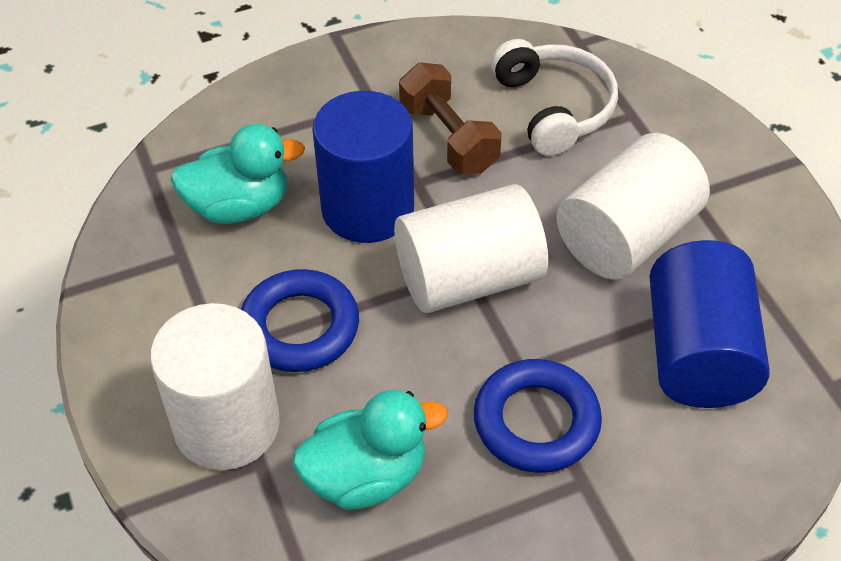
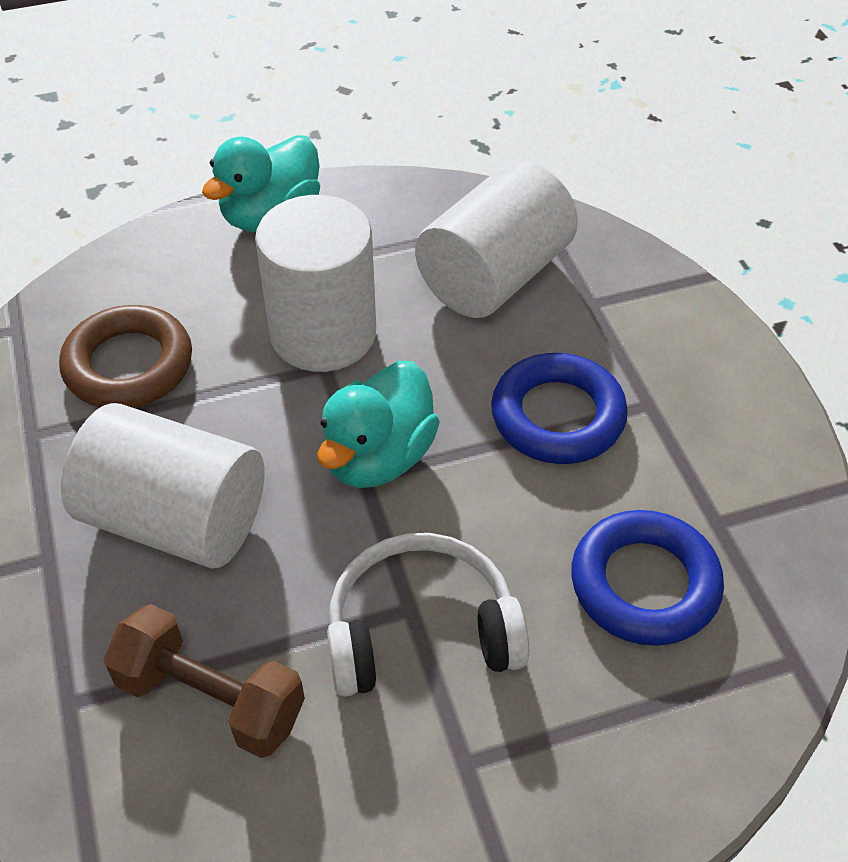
blue cylinder: [312,91,414,243] [649,240,770,408] = 2 -> none = 0
brown ring: none = 0 -> [59,305,192,408] = 1

